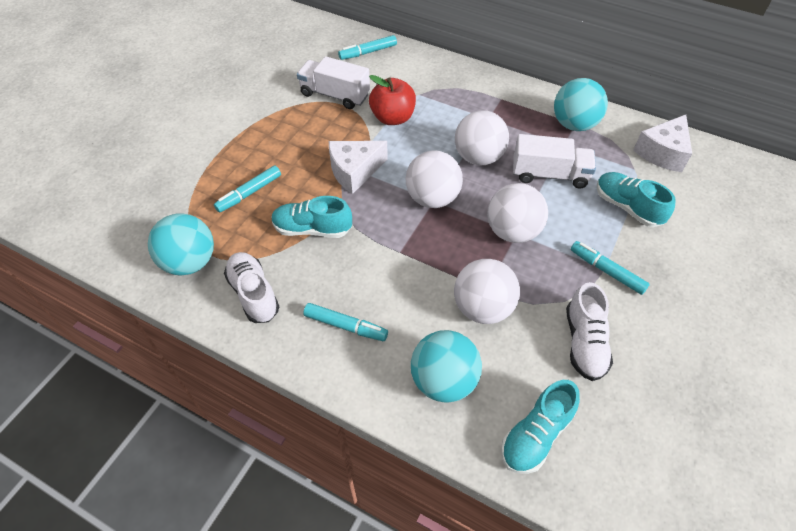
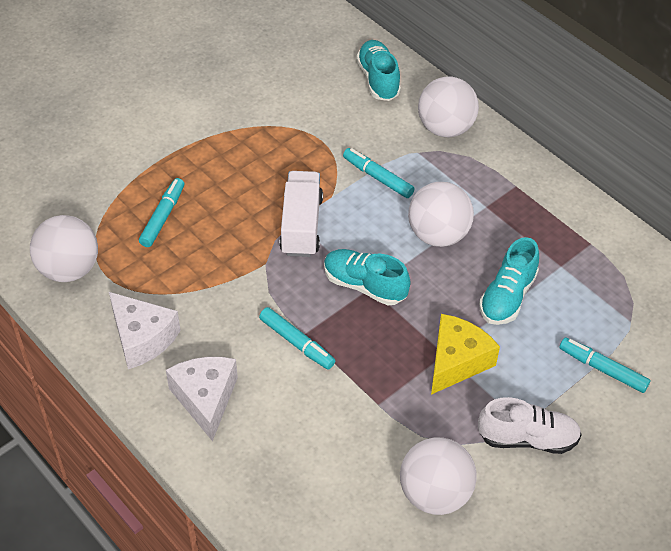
red apple: [369,75,416,125] = 1 -> none = 0
turquoise ball: [148,213,214,275] [411,330,482,403] [554,78,608,131] = 3 -> none = 0
white shoe: [224,252,279,323] [566,282,613,381] = 2 -> [478,397,582,454] = 1
white truck: [297,56,370,109] [513,134,596,188] = 2 -> [279,171,323,257] = 1
yellow cheese: none = 0 -> [431,314,500,395] = 1

